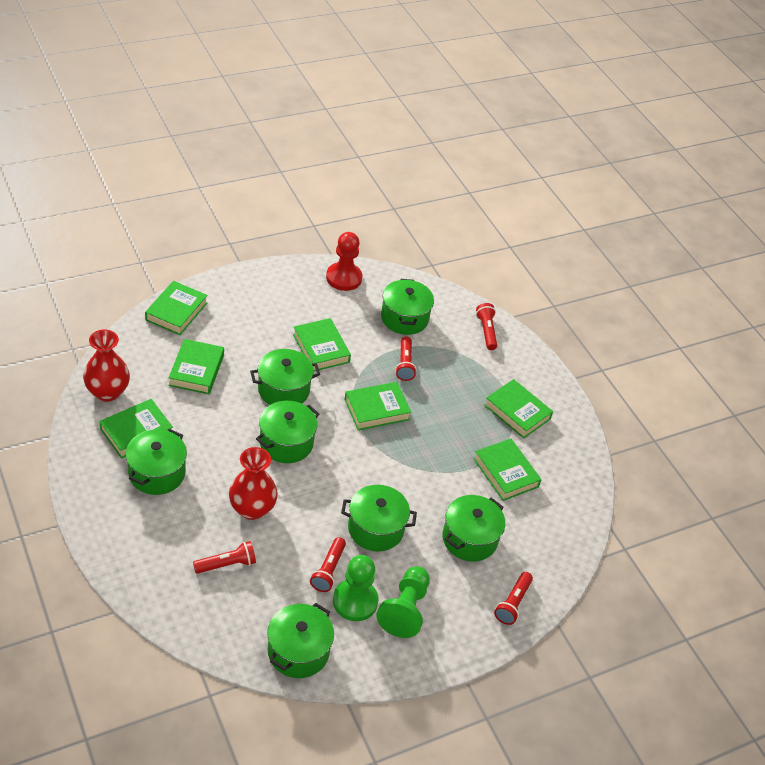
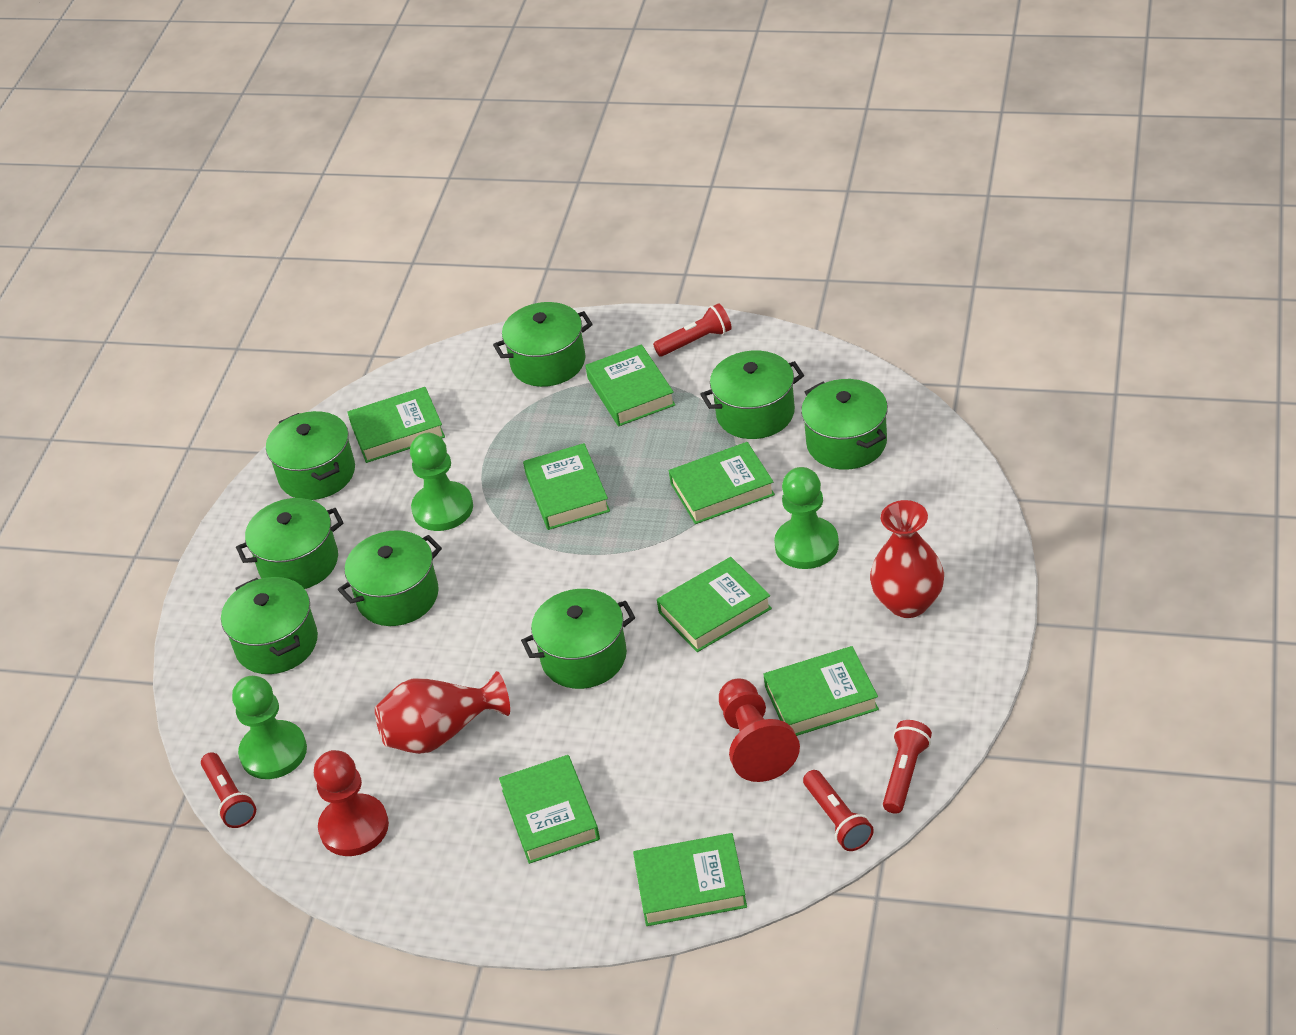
green book: [99,399,173,459] [145,281,208,335] [168,339,224,394] [293,318,351,371] [344,382,411,430] [474,439,541,501] [484,379,553,439] = 7 -> [347,387,445,463] [499,755,600,864] [523,443,610,530] [585,344,676,426] [633,833,747,926] [657,557,772,652] [669,442,775,524] [763,646,879,736] = 8
green pawn: [333,555,379,621] [376,566,430,638] = 2 -> [232,676,307,779] [410,433,473,531] [774,467,839,569] = 3
green pot: [126,429,187,495] [250,349,320,405] [256,401,319,463] [267,603,334,678] [341,485,417,551] [381,279,434,335] [442,495,505,562] = 7 -> [221,577,318,674] [236,498,344,589] [266,411,355,500] [338,530,442,626] [493,302,593,387] [521,589,635,689] [700,351,804,439] [801,379,888,470] = 8
red flashlight: [193,541,256,574] [310,537,346,592] [395,336,417,381] [476,303,497,350] [494,572,533,625] = 5 -> [201,752,256,828] [653,303,732,357] [803,770,874,851] [883,720,932,814] = 4
red pawn: [326,232,362,291] = 1 -> [314,750,389,856] [719,679,800,782] = 2

